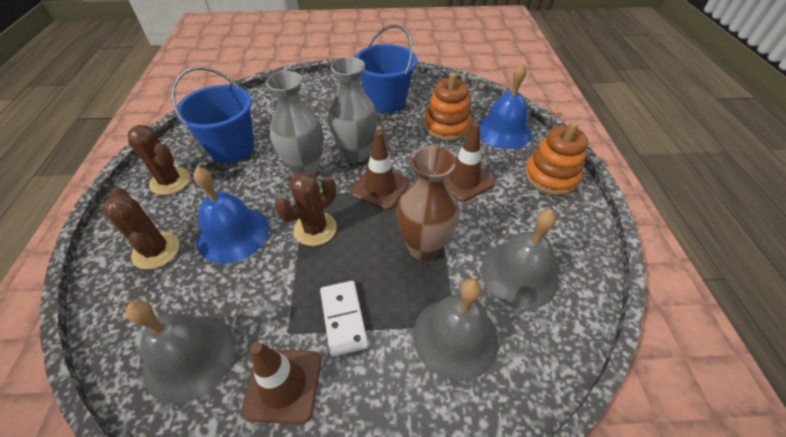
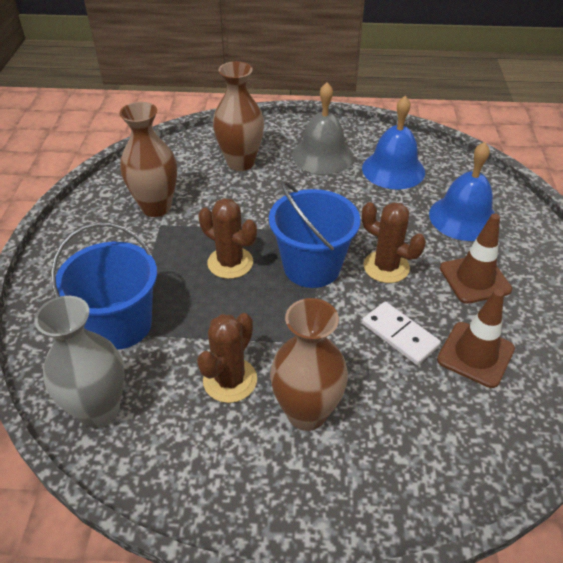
brown traffic cone: [241,342,321,424] [351,130,410,210] [444,122,495,202] = 3 -> [437,289,515,388] [440,213,512,304] = 2
brown vase: [396,146,459,261] = 1 -> [119,102,177,217] [213,61,264,171] [270,298,348,431] = 3
grey bell: [125,300,235,404] [413,278,499,381] [481,210,559,309] = 3 -> [292,82,353,174] = 1
grey vase: [265,71,323,176] [328,57,378,163] = 2 -> [35,296,125,428] = 1
orange stacking toy: [424,73,472,141] [525,122,588,195] = 2 -> none = 0

